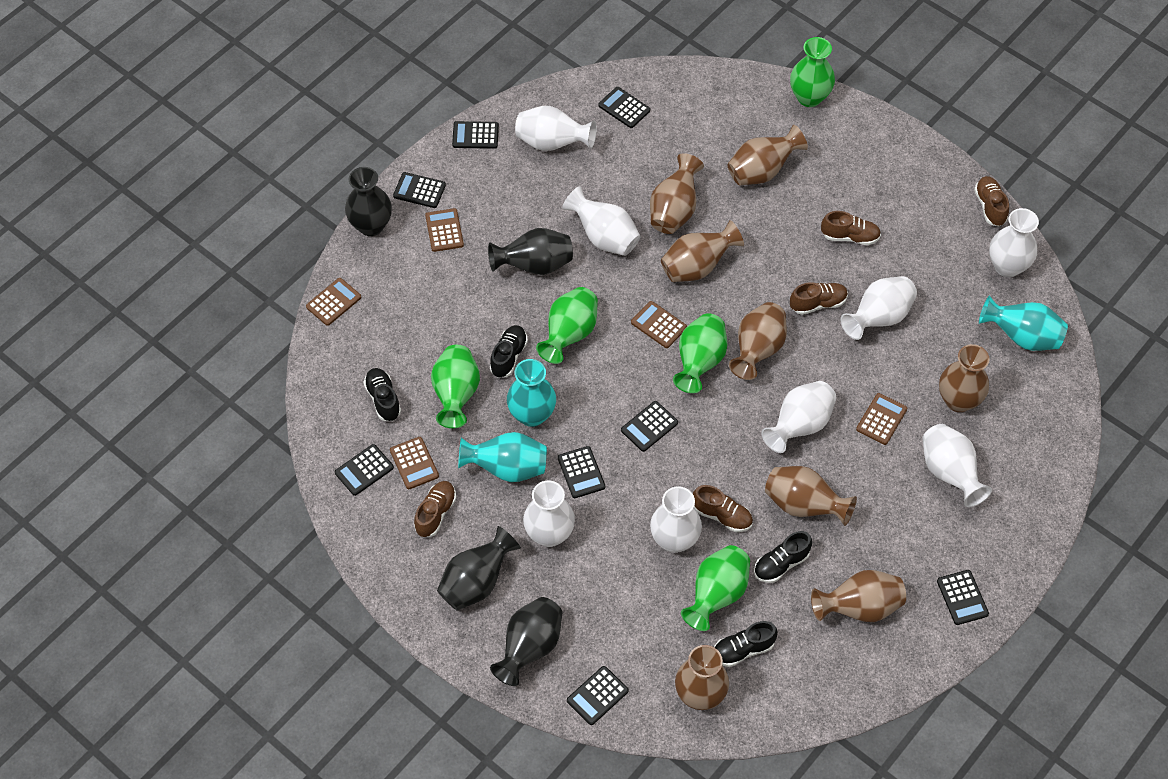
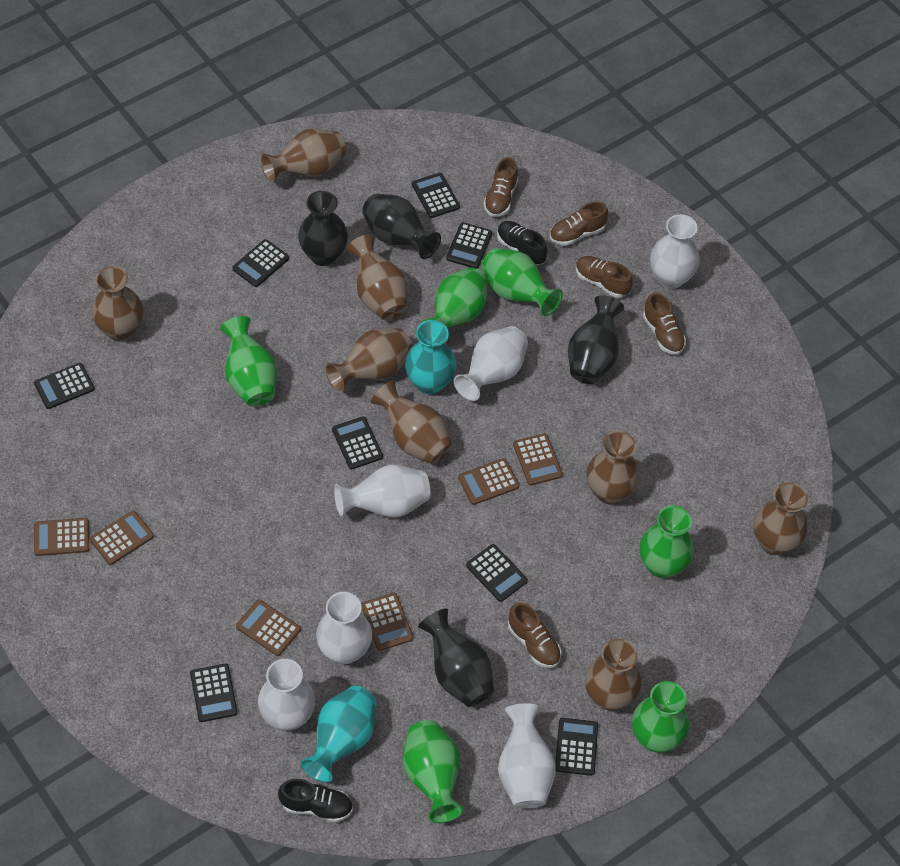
black shoe: [363,368,401,421] [490,325,528,378] [714,621,778,667] [754,531,812,583] = 4 -> [278,779,353,823] [497,221,547,266] = 2
brown calculator: [306,278,361,326] [390,437,439,489] [425,208,464,252] [631,301,687,348] [856,393,907,445] = 5 -> [34,518,89,556] [90,511,154,565] [236,600,301,656] [361,593,413,651] [458,458,519,505] [513,433,563,486] = 6
green vase: [431,345,480,428] [536,287,598,364] [673,313,728,393] [681,545,750,631] [790,37,835,107] = 5 -> [220,316,277,407] [403,720,464,823] [422,267,488,342] [481,248,563,316] [632,681,689,752] [639,506,694,578] = 6
turquoise vase: [458,432,547,482] [507,359,556,427] [979,295,1068,351] = 3 -> [301,686,377,783] [405,320,456,395] = 2
white vase: [515,106,597,151] [523,480,575,547] [562,186,641,256] [650,486,702,553] [761,381,836,453] [840,276,917,340] [922,424,992,507] [989,208,1039,277] = 8 -> [258,659,315,731] [316,592,372,664] [334,464,430,518] [454,326,528,401] [498,703,556,808] [650,214,700,289] = 6

